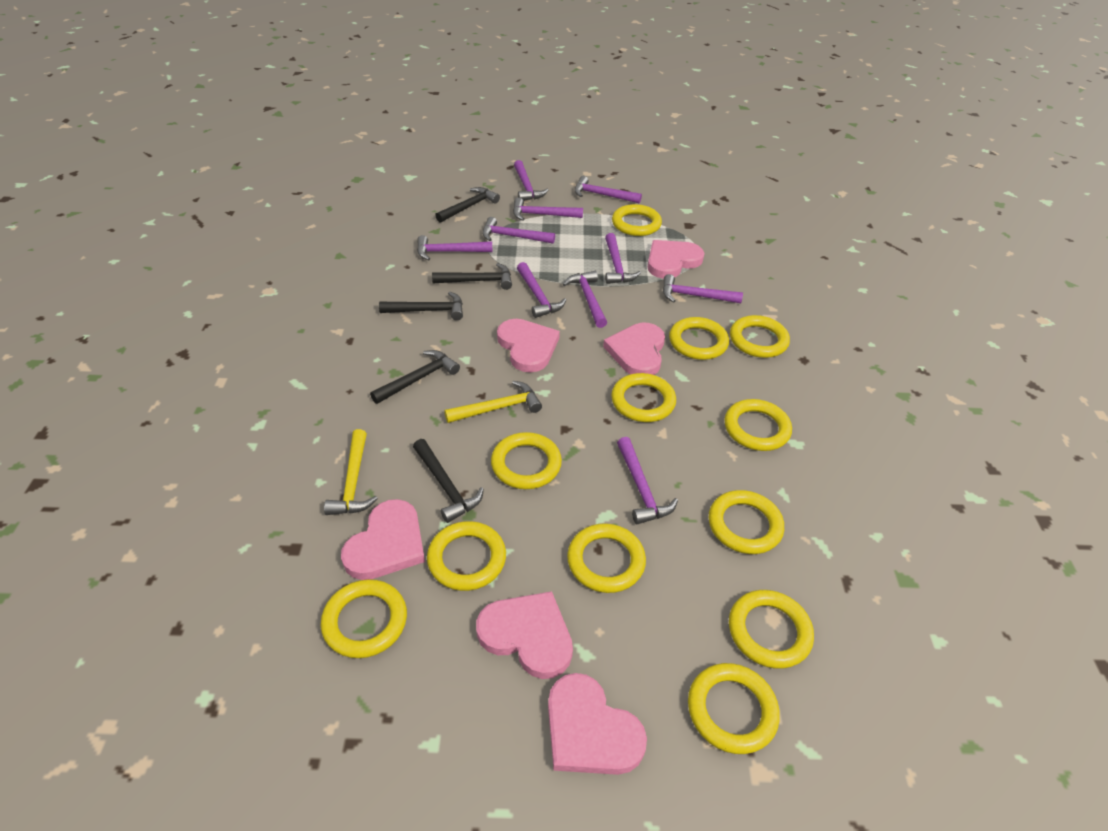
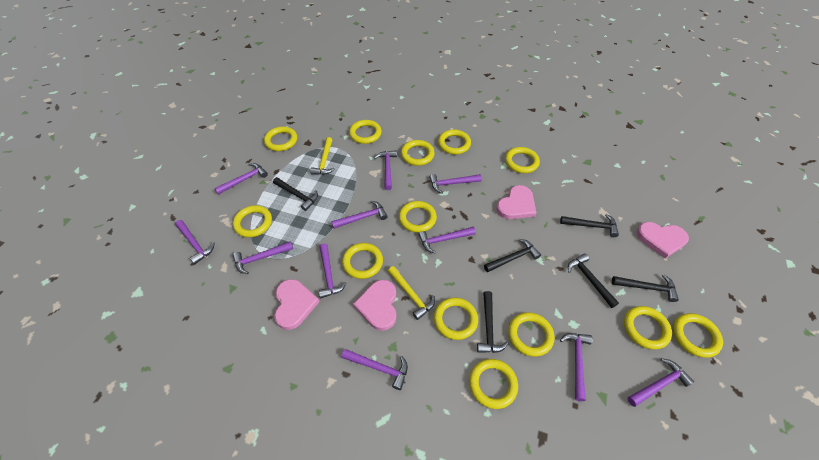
black hammer: [370,350,460,404] [379,292,463,320] [413,439,484,523] [432,263,512,290] [435,187,500,223] = 5 -> [273,177,318,211] [477,291,508,353] [484,239,541,272] [560,214,619,237] [568,253,619,308] [612,274,679,302] = 6
pink heart: [341,499,425,580] [476,591,573,679] [497,319,560,372] [548,673,647,775] [603,323,665,375] [648,240,705,279] = 6 -> [274,279,320,330] [353,280,397,331] [496,185,537,219] [636,222,689,258] = 4
purple hammer: [417,235,493,260] [482,217,555,244] [513,198,583,221] [514,160,548,201] [517,262,566,318] [563,271,607,328] [574,176,642,204] [605,233,641,284] [617,437,678,524] [663,274,743,303] = 10 -> [175,220,215,264] [214,163,268,195] [233,241,293,274] [318,243,347,298] [332,201,388,229] [342,349,408,390] [374,150,397,190] [418,227,476,253] [429,174,482,194] [560,333,593,401] [627,358,694,407] = 11
yellow ring: [321,579,407,658] [427,521,506,591] [491,432,562,489] [567,523,646,593] [611,373,676,422] [612,204,662,236] [669,317,729,360] [688,663,780,754] [709,490,784,554] [724,399,792,451] [729,590,814,669] [730,315,790,358] = 12 -> [233,205,272,237] [264,127,297,151] [342,243,383,279] [349,120,382,144] [399,201,437,233] [401,140,435,166] [434,297,478,340] [438,130,471,154] [469,359,518,409] [505,147,540,173] [508,312,554,357] [624,306,672,349] [673,313,723,358] = 13

